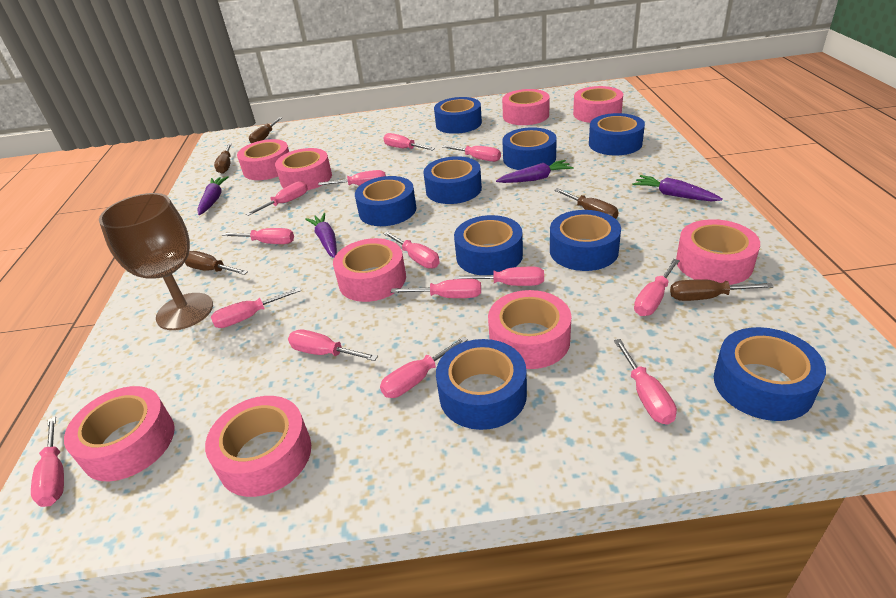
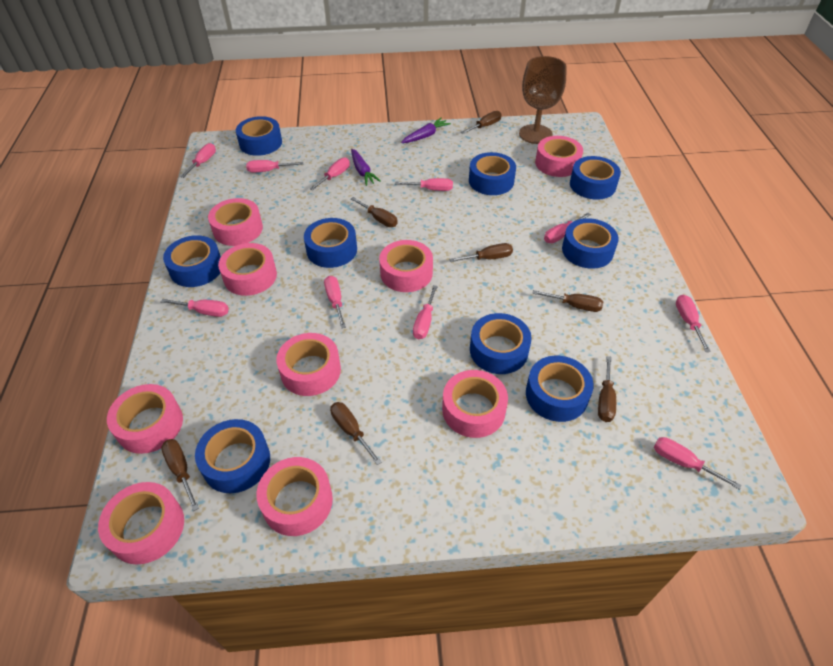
brown screwdriver: [185,251,248,275] [214,143,232,174] [249,117,282,143] [554,188,618,219] [670,279,773,301] = 5 -> [161,439,199,511] [330,402,382,465] [351,197,398,227] [449,243,513,262] [461,111,502,134] [532,290,603,312] [598,356,616,422] = 7
pink screwdriver: [31,417,64,507] [211,287,301,328] [222,228,294,244] [246,181,308,216] [288,330,378,361] [318,170,386,185] [380,336,468,398] [383,133,435,151] [383,231,440,268] [391,279,481,298] [442,145,501,162] [454,267,544,286] [614,339,677,425] [634,259,680,316] = 14 -> [161,299,229,317] [181,143,216,178] [246,160,303,172] [310,157,350,190] [324,276,346,328] [395,178,453,191] [413,285,438,339] [544,213,591,243] [654,437,741,490] [676,295,711,352] = 10
purple carrot: [198,176,229,215] [305,213,337,258] [496,160,574,183] [632,175,723,201] = 4 -> [351,149,381,186] [401,118,451,143] = 2

